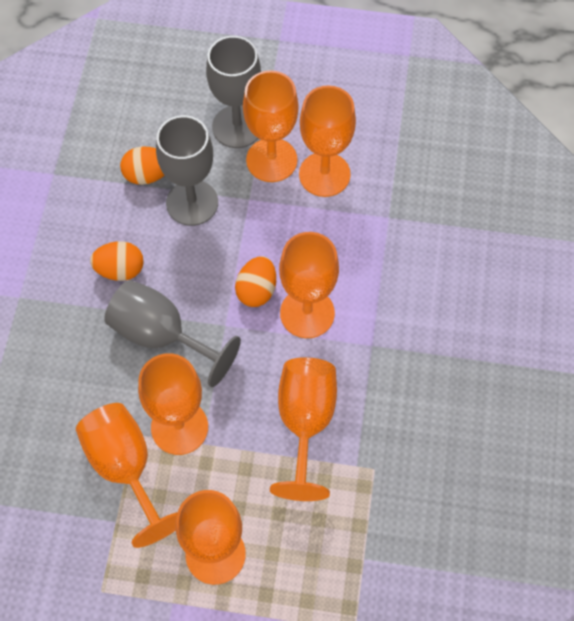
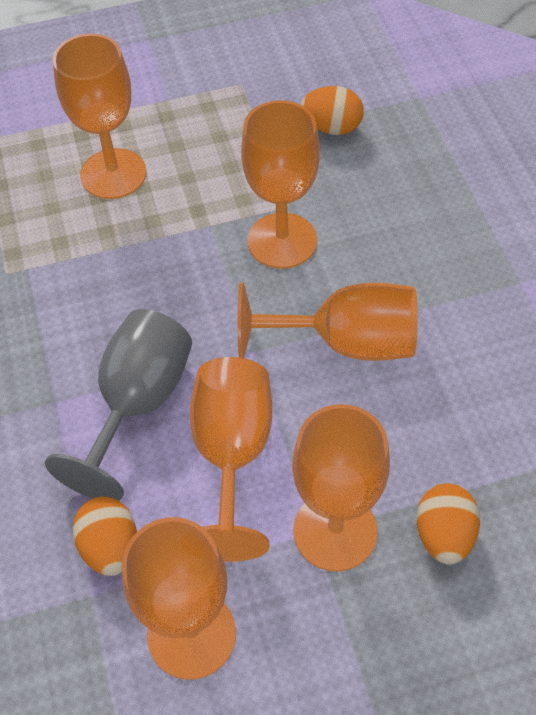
grey goblet: [104,280,241,387] [156,115,218,226] [206,36,261,148] = 3 -> [45,309,192,501] = 1
orange goblet: [76,403,178,548] [138,353,208,455] [176,490,246,585] [243,70,299,182] [270,357,337,501] [279,232,339,338] [299,86,356,197] = 7 -> [53,34,146,199] [122,517,236,680] [190,357,272,562] [238,283,418,361] [241,100,320,269] [292,404,390,572] = 6

